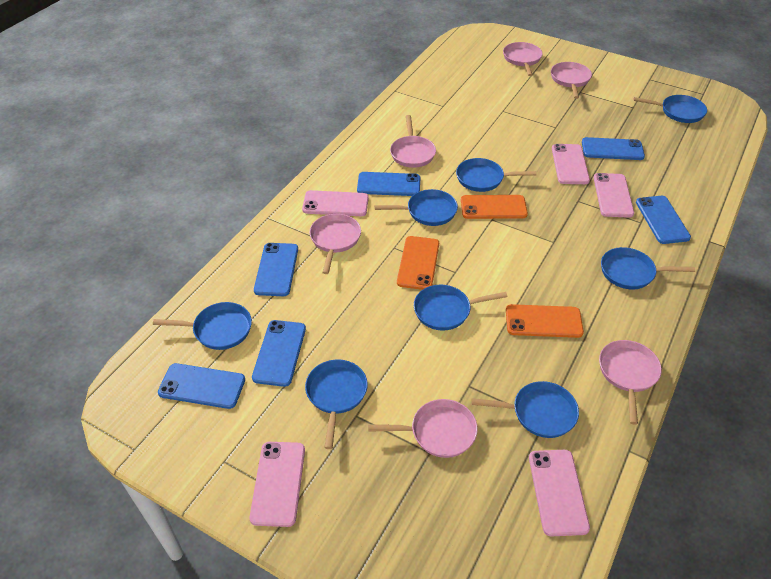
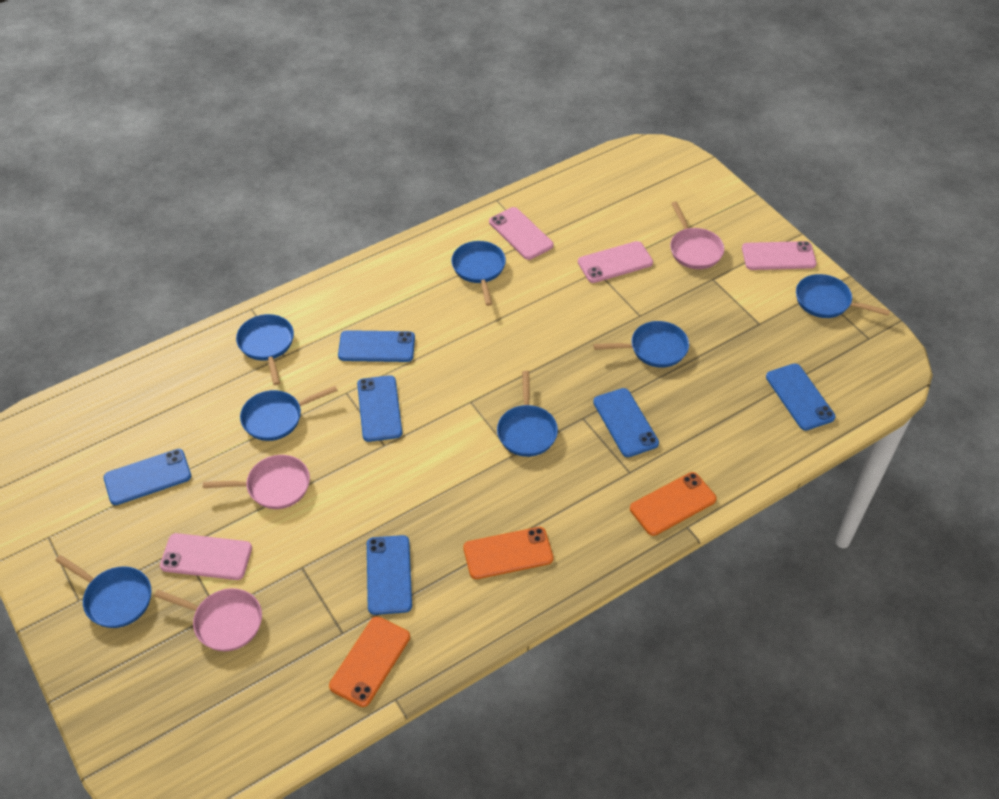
blue pan: [153,302,252,350] [305,360,368,449] [374,189,458,226] [414,285,507,331] [456,158,537,192] [472,381,579,438] [601,247,695,290] [634,95,707,123] = 8 -> [55,555,152,628] [236,314,294,385] [240,386,338,441] [451,241,506,306] [497,371,558,457] [593,321,689,368] [796,274,890,318] = 7
pink pan: [309,214,361,274] [368,399,478,458] [390,115,436,168] [503,42,543,76] [551,62,592,99] [599,340,662,424] = 6 -> [154,588,262,651] [203,455,310,509] [670,202,724,269] = 3
pink phone: [249,442,305,527] [302,190,369,216] [529,450,590,537] [552,144,590,184] [594,173,634,218] = 5 -> [160,533,252,580] [489,207,554,260] [578,241,653,283] [742,241,817,270] = 4

